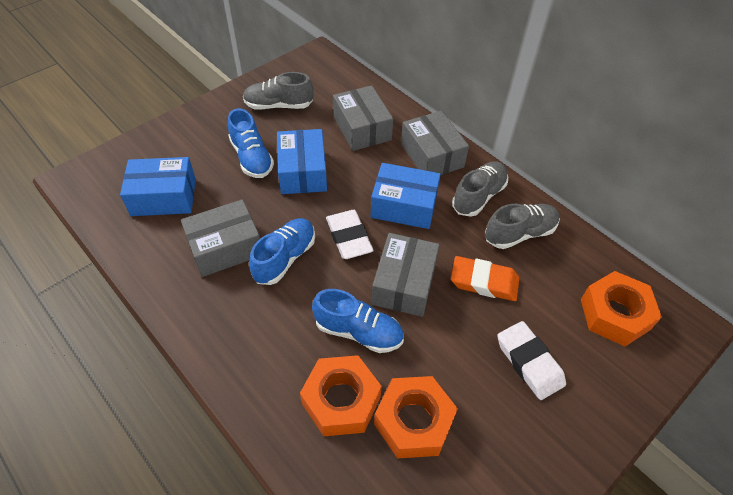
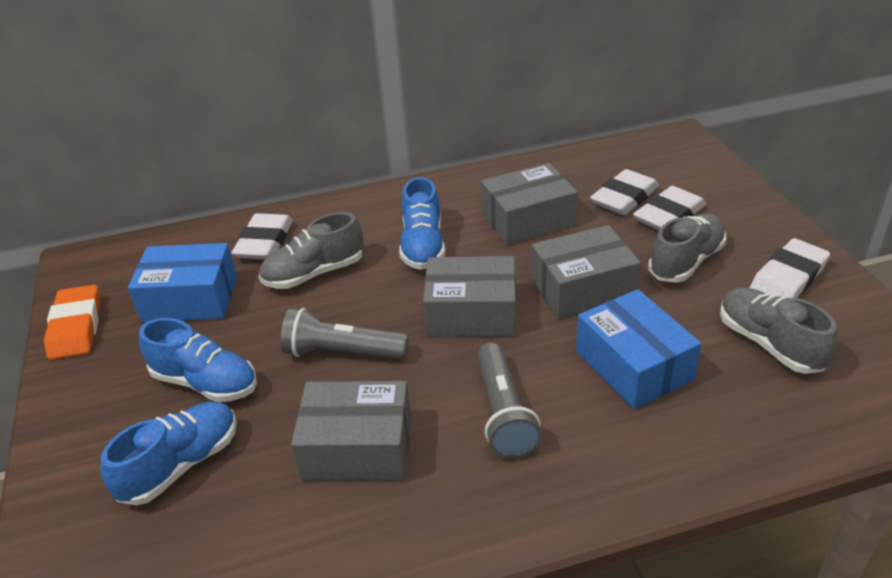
blue box: [120,157,196,216] [277,129,327,194] [371,163,441,229] = 3 -> [128,243,237,322] [576,289,701,409] = 2
grey flashlight: none = 0 -> [281,308,409,359] [477,343,542,458] = 2
orange nut: [300,355,382,436] [374,376,458,458] [581,271,662,346] = 3 -> none = 0
white eraser: [326,210,374,259] [497,321,566,400] = 2 -> [231,213,293,260] [590,169,659,215] [633,186,706,230] [750,238,830,298] = 4

